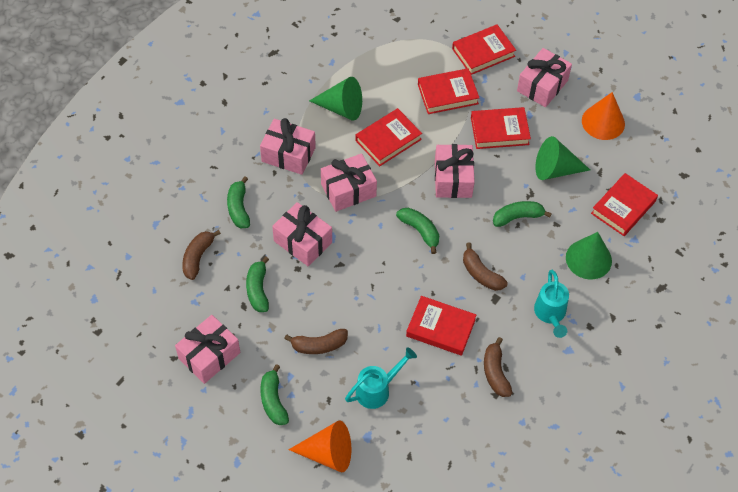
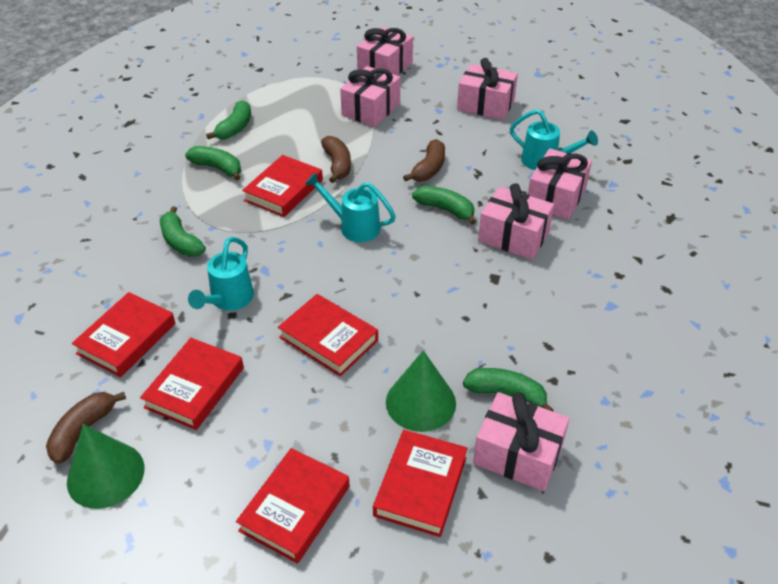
brown banana: [182,230,221,280] [284,329,348,354] [463,243,508,291] [484,337,512,397] = 4 -> [46,392,126,464] [321,136,351,183] [403,139,445,182] = 3
green cone: [309,77,362,121] [535,136,590,180] [566,232,612,279] = 3 -> [67,424,145,509] [386,350,456,432] = 2
orange cone: [288,421,351,472] [582,92,625,140] = 2 -> none = 0
turquoise watering can: [345,347,417,409] [534,270,569,338] = 2 -> [188,237,254,310] [305,172,396,242] [510,109,598,170] = 3

